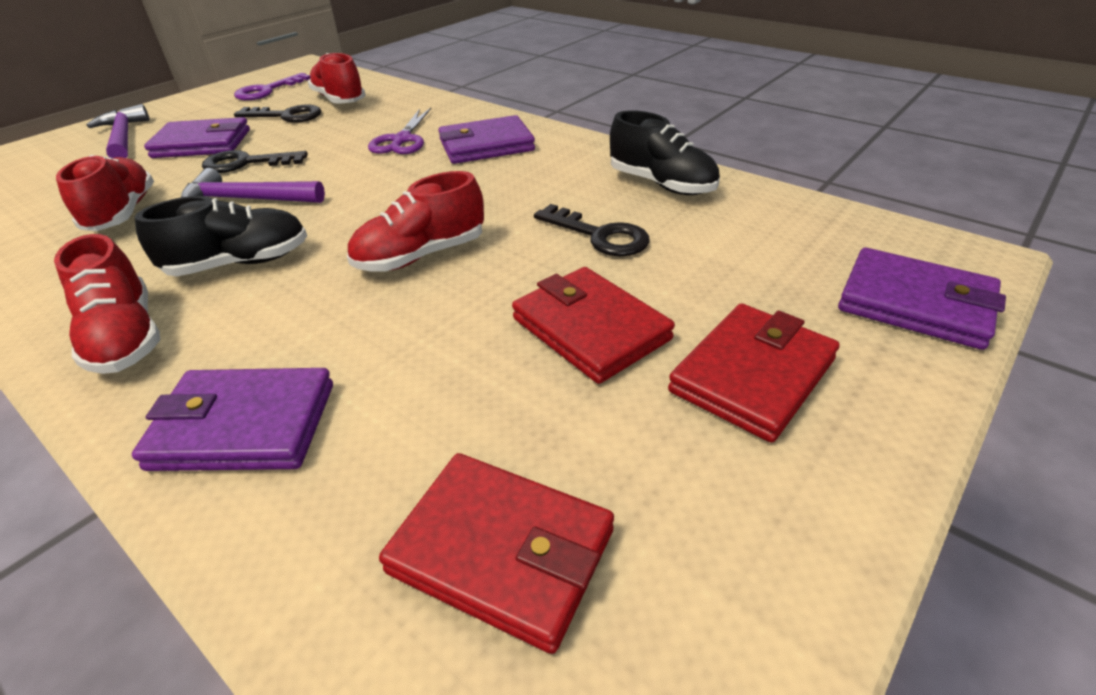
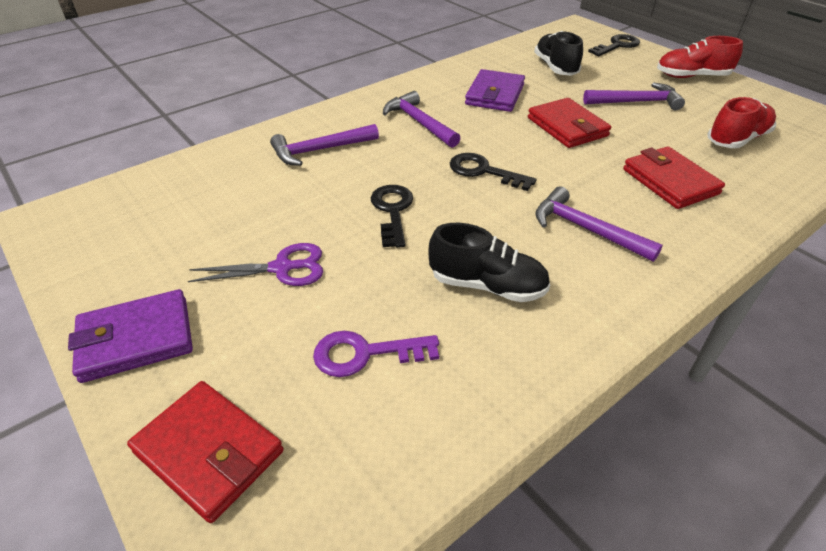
purple hammer: [87,104,150,158] [181,168,325,203] = 2 -> [270,124,379,166] [383,91,461,148] [535,186,663,262] [583,83,685,110] = 4
purple wallet: [132,368,333,471] [144,117,250,158] [439,115,535,164] [838,248,1006,350] = 4 -> [68,289,193,383] [465,69,525,112] = 2
red shoe: [54,234,160,374] [56,155,154,231] [308,53,365,104] [347,171,484,272] = 4 -> [657,36,743,78] [707,97,776,148] = 2

